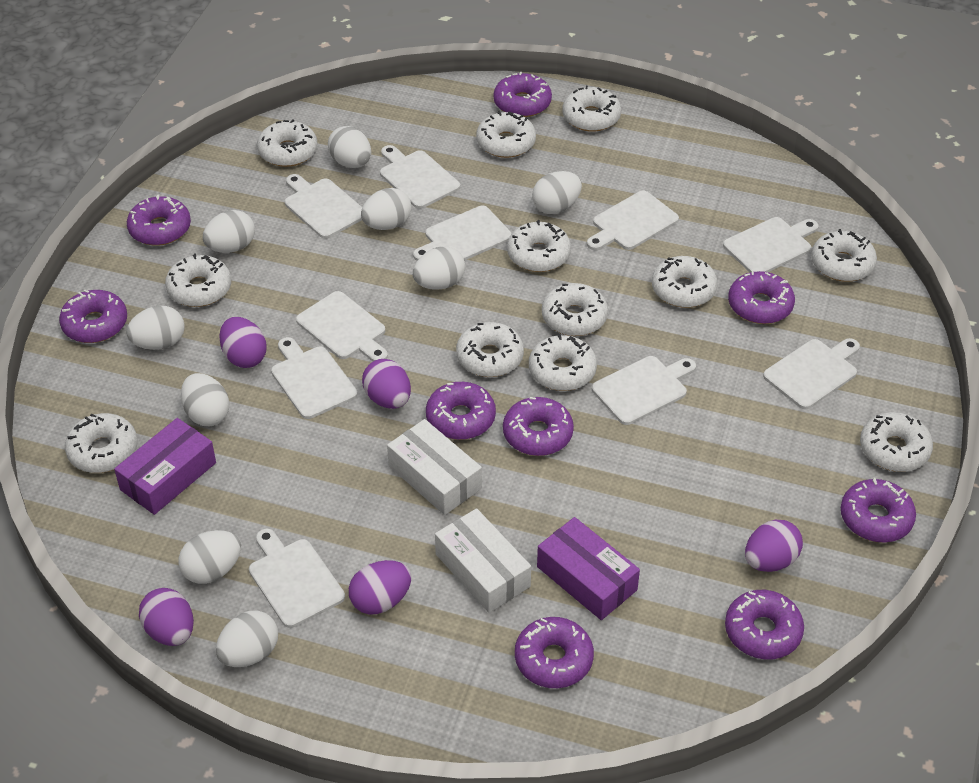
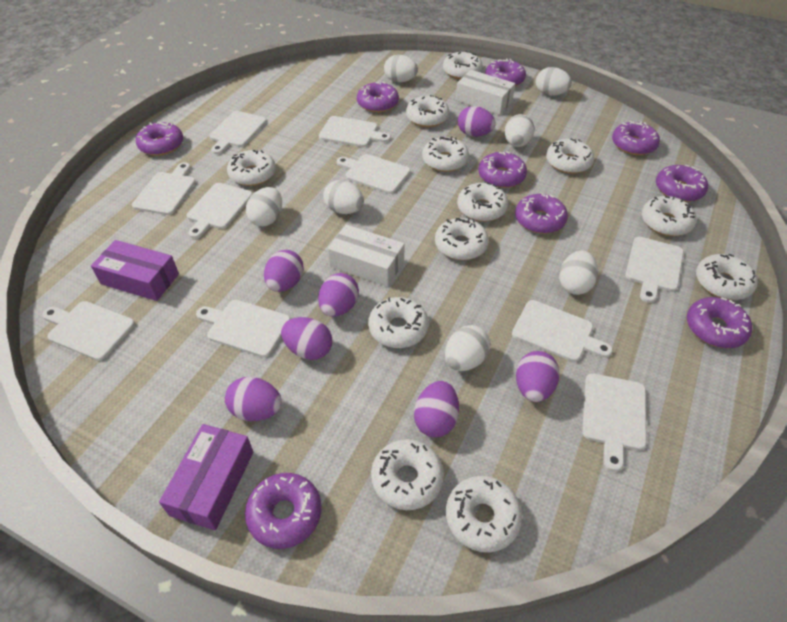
purple egg: [139,588,194,646] [219,317,267,368] [349,560,411,614] [362,359,411,409] [745,520,803,572] = 5 -> [225,377,282,421] [264,250,304,292] [281,317,332,360] [318,273,359,317] [414,381,459,437] [458,106,496,137] [516,351,560,402] = 7
white egg: [126,306,185,350] [178,530,241,584] [181,373,229,426] [203,210,255,253] [216,610,278,667] [328,126,371,168] [361,188,412,230] [413,246,465,290] [532,171,582,214] = 9 -> [246,187,282,226] [323,180,364,214] [384,55,418,83] [445,325,490,371] [504,114,535,147] [536,67,572,96] [559,250,598,295] = 7

